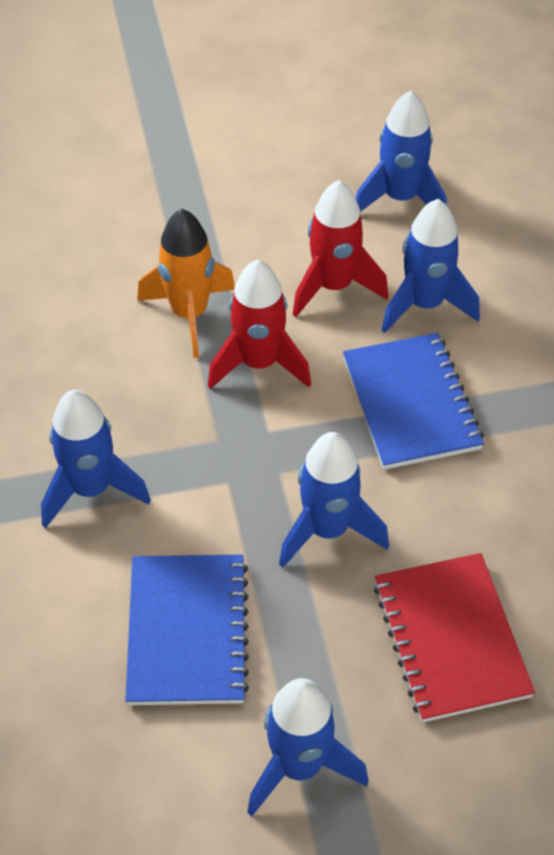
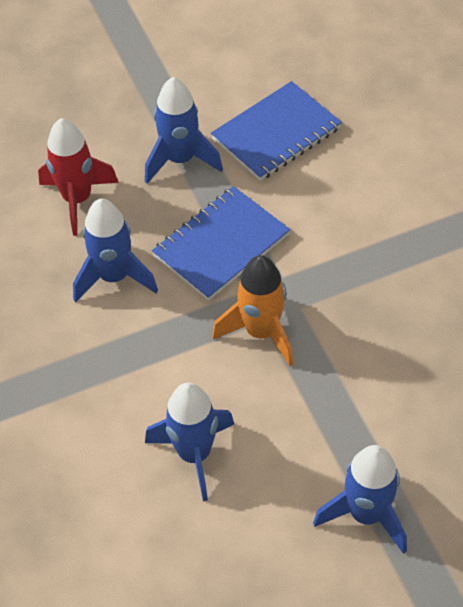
blue rocket: [41,390,151,528] [248,678,369,816] [279,432,389,568] [356,91,447,212] [382,199,480,333] = 5 -> [73,199,158,302] [145,77,223,184] [145,383,234,502] [313,445,407,554] = 4
red notebook: [374,553,535,723] = 1 -> none = 0
red rocket: [208,259,311,389] [292,180,389,317] = 2 -> [38,118,119,236] = 1

